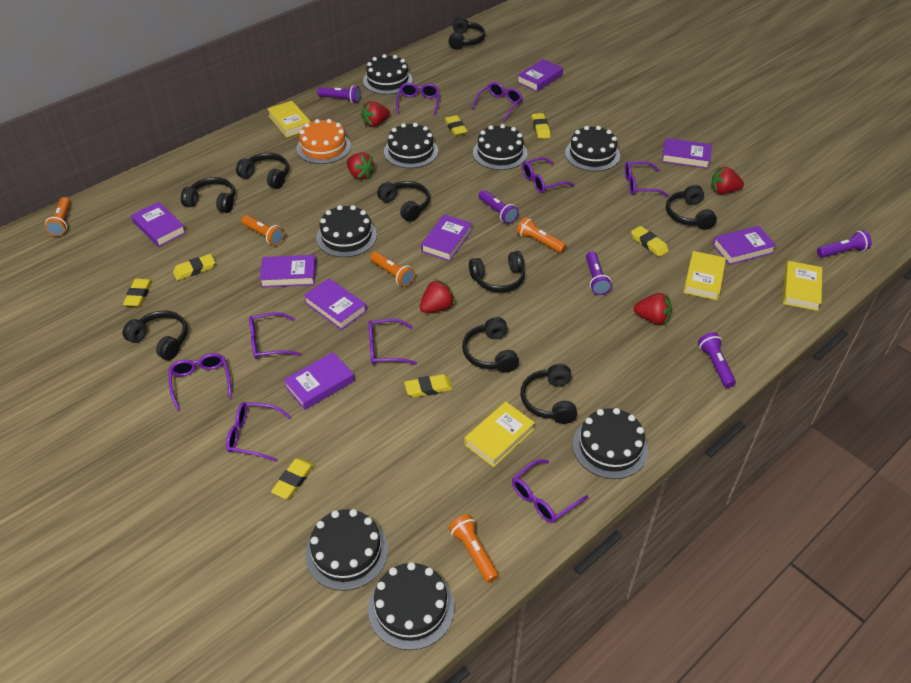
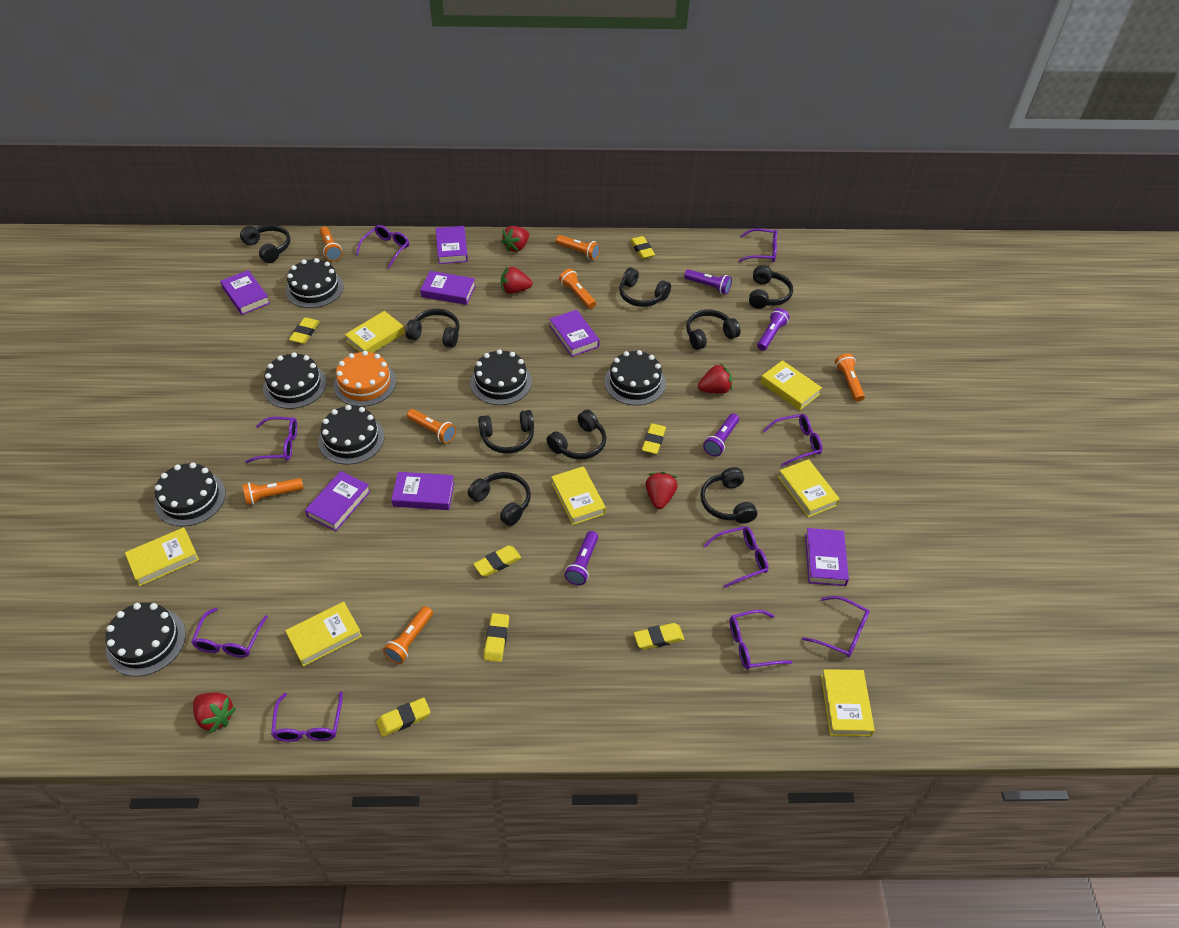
black cake: [305,509,388,591] [316,205,377,257] [363,54,413,95] [368,562,454,650] [384,123,438,168] [473,124,527,170] [565,126,620,171] [573,408,648,479] = 8 -> [105,603,186,676] [155,462,226,527] [263,352,327,409] [285,258,343,308] [318,405,384,465] [470,349,532,405] [604,350,666,406] = 7
orange flashlight: [45,197,71,236] [241,215,285,246] [370,252,415,287] [449,514,499,583] [517,217,566,253] = 5 -> [243,478,303,505] [320,227,342,261] [383,606,433,664] [407,409,456,443] [556,235,600,260] [559,269,596,309] [835,353,865,402] = 7
purple book: [131,202,186,247] [260,255,316,287] [284,352,355,410] [304,278,367,330] [421,215,472,261] [517,59,563,92] [662,138,712,169] [712,226,776,265] = 8 -> [220,270,270,315] [305,471,371,531] [391,472,455,510] [420,271,476,305] [436,226,468,264] [550,310,600,357] [805,528,849,586] = 7
purple flashlight: [317,85,361,103] [478,190,519,224] [586,251,612,295] [698,332,736,388] [817,230,872,258] = 5 -> [564,531,598,585] [684,269,732,294] [703,413,739,456] [757,308,789,351] = 4
yellow book: [267,101,311,138] [464,402,535,467] [683,251,726,300] [783,261,822,311] = 4 -> [125,527,199,586] [285,602,362,667] [345,311,405,353] [551,466,606,525] [760,360,822,410] [778,459,840,517] [821,669,875,736] = 7

